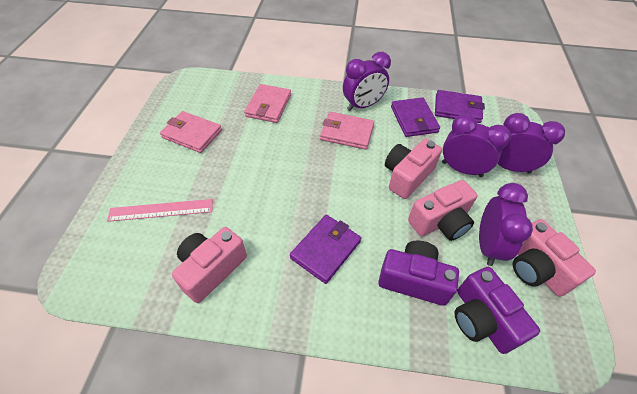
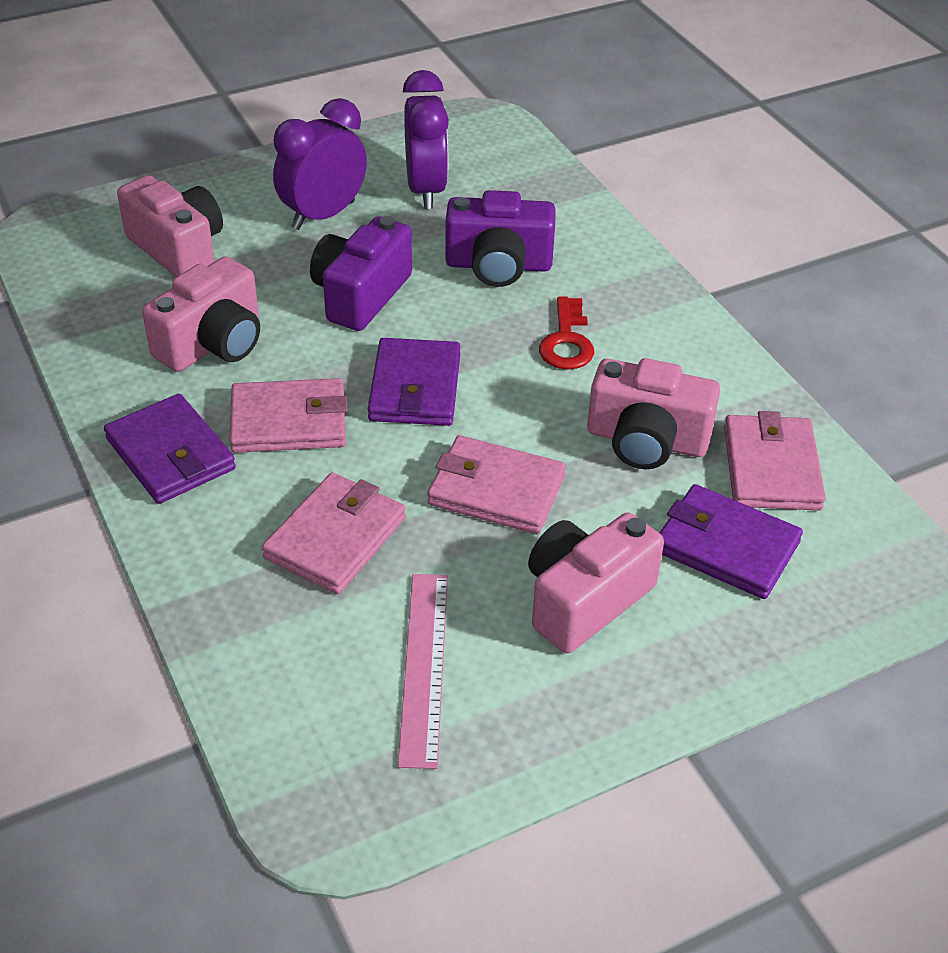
pink wallet: [160,111,222,153] [244,84,291,123] [320,112,374,150] = 3 -> [229,378,348,453] [262,473,406,594] [427,435,566,534] [724,411,826,511] = 4
purple clock: [343,52,391,111] [442,114,511,177] [479,183,533,266] [498,113,565,173] = 4 -> [273,98,367,230] [403,70,449,209] = 2
red key: none = 0 -> [539,296,594,370] = 1

